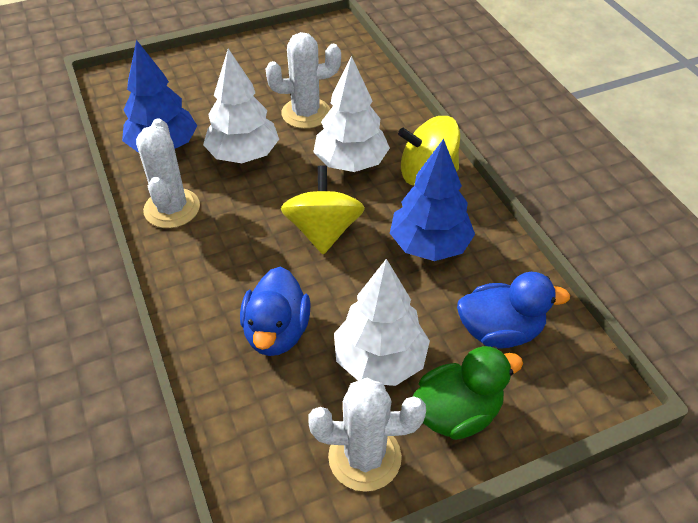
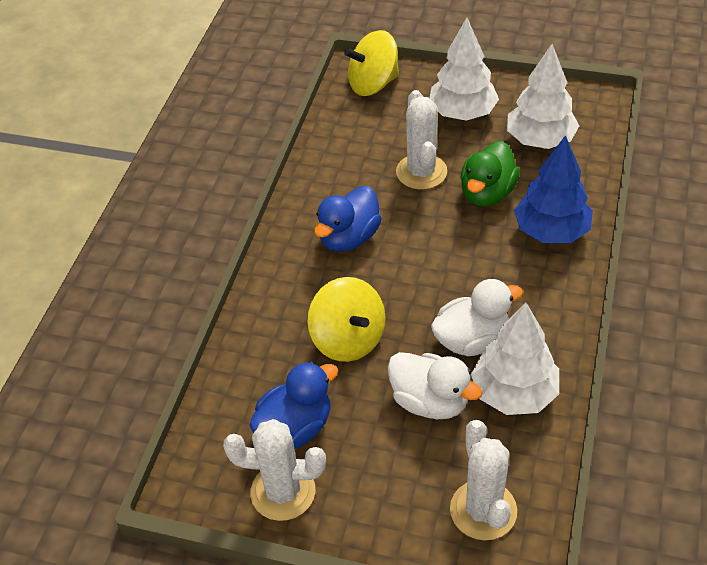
blue tree: [122,40,197,153] [390,139,475,261] = 2 -> [514,135,593,243] = 1
white duck: none = 0 -> [387,352,482,419] [431,279,523,356] = 2

